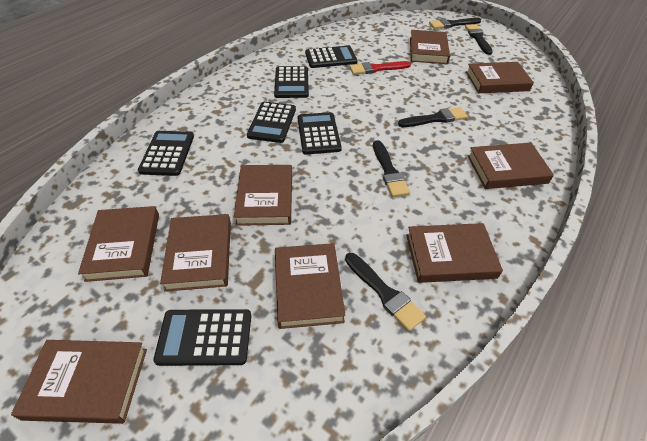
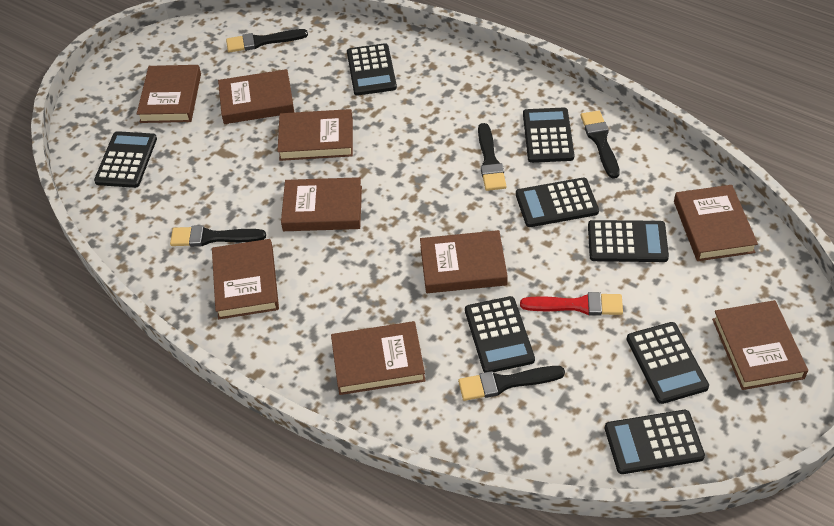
black calculator: [138,131,194,176] [153,309,251,366] [247,102,296,143] [274,66,309,98] [298,112,342,154] [305,46,358,68] = 6 -> [94,131,157,188] [347,43,397,96] [465,296,535,372] [516,178,599,227] [523,107,574,163] [588,220,669,262] [605,410,705,474] [626,322,709,404] = 8

